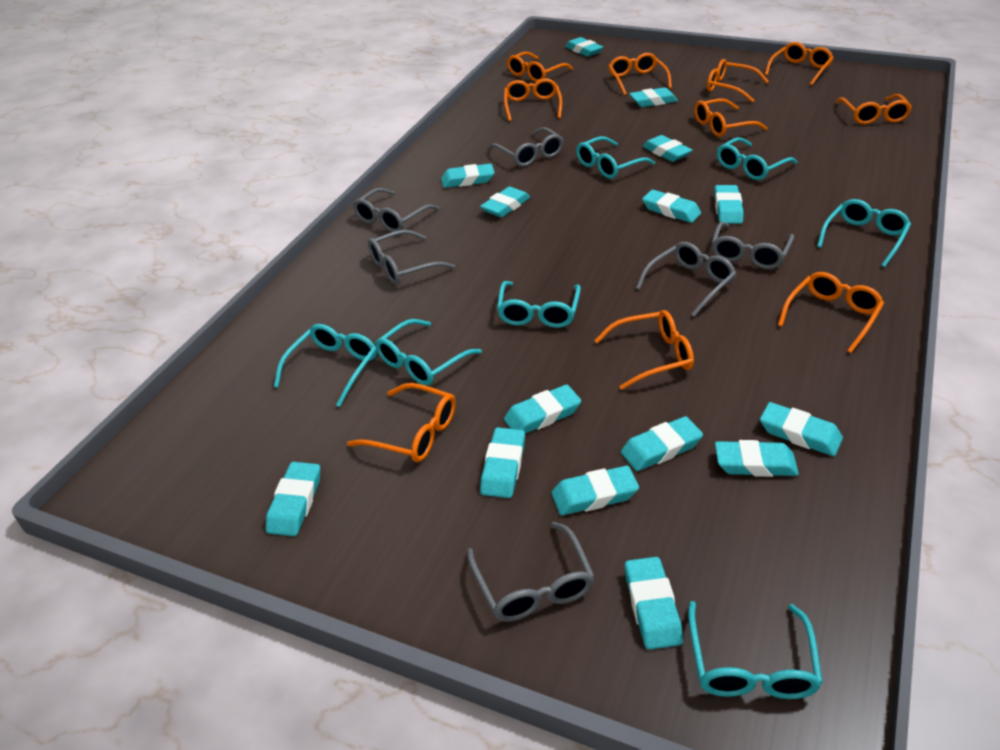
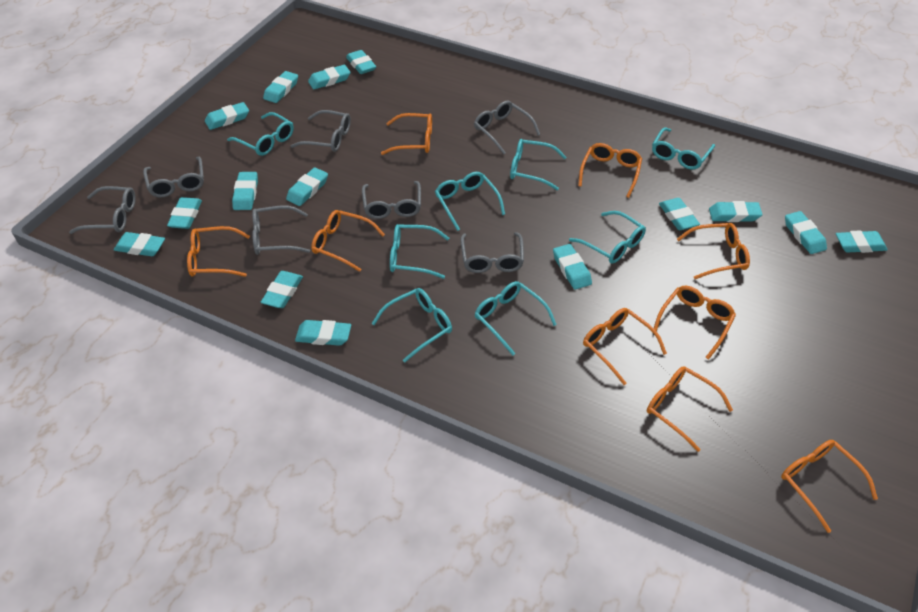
grey glasses: [353,188,439,232] [368,230,455,284] [467,522,595,622] [488,127,564,167] [636,242,736,317] [711,221,794,269] = 6 -> [69,186,136,234] [143,157,204,198] [252,206,310,255] [291,110,351,152] [362,181,421,219] [461,232,524,273] [474,101,540,154] = 7
orange glasses: [347,383,456,462] [504,78,562,121] [507,52,573,82] [594,310,694,390] [609,53,672,95] [694,98,767,137] [707,59,769,102] [765,42,834,86] [778,272,884,353] [836,94,912,124] = 10 -> [187,226,250,277] [311,210,385,272] [381,113,432,155] [578,143,642,198] [583,308,667,385] [647,366,733,452] [654,286,736,360] [677,223,750,279] [781,440,878,533] = 9
turquoise glasses: [274,324,377,407] [375,319,482,386] [497,281,581,328] [576,136,655,179] [688,601,823,699] [717,137,797,180] [817,199,911,267] = 7 -> [227,112,294,156] [372,288,452,363] [390,224,449,279] [435,172,505,231] [475,281,557,355] [510,139,567,190] [569,211,646,264] [652,127,715,169] = 8

